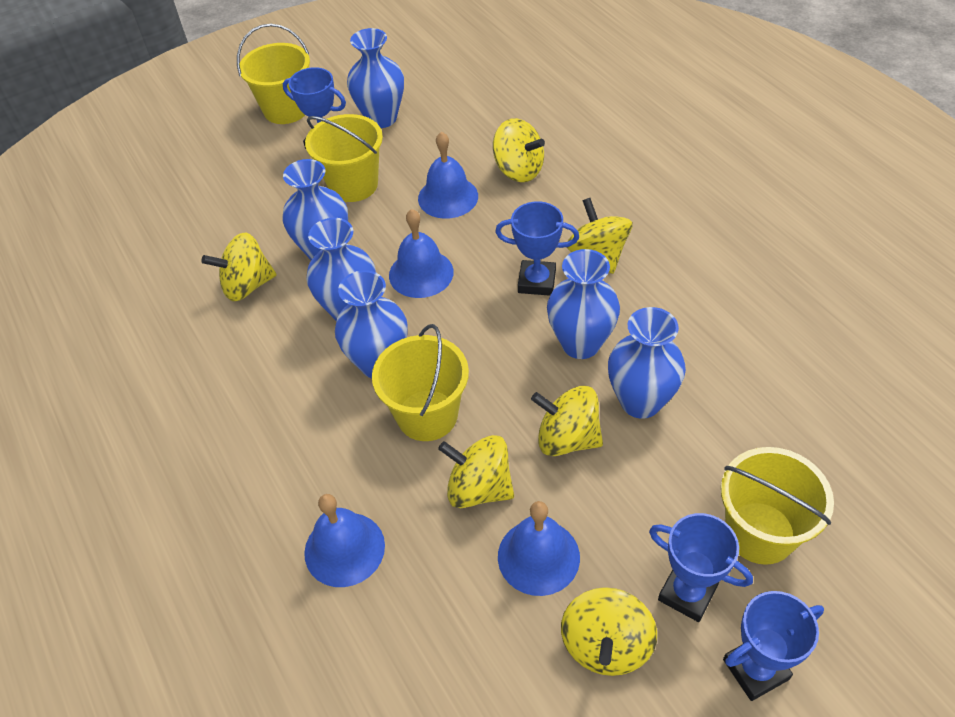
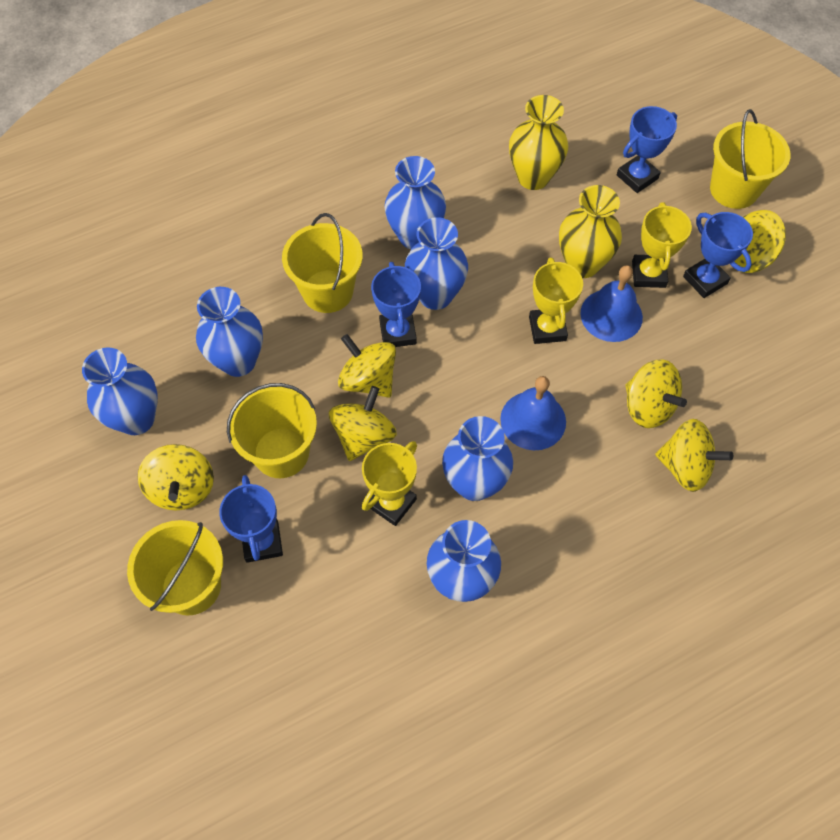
blue bell: [304,494,385,587] [389,209,454,298] [418,132,478,219] [498,501,580,596] = 4 -> [500,376,566,450] [580,265,643,342] = 2
yellow trophy: none = 0 -> [362,441,417,526] [529,257,583,344] [632,202,692,288] = 3
yellow vase: none = 0 -> [509,95,568,190] [559,185,622,278] = 2

